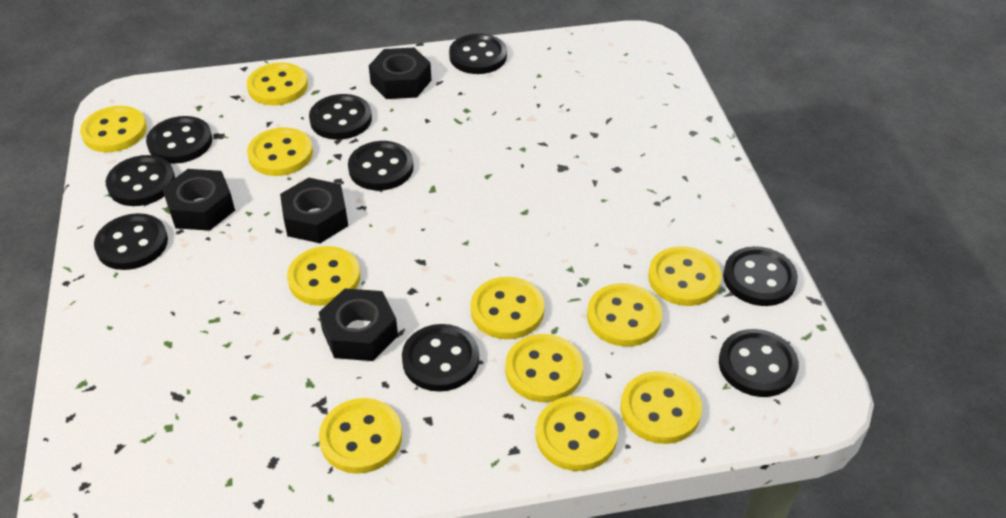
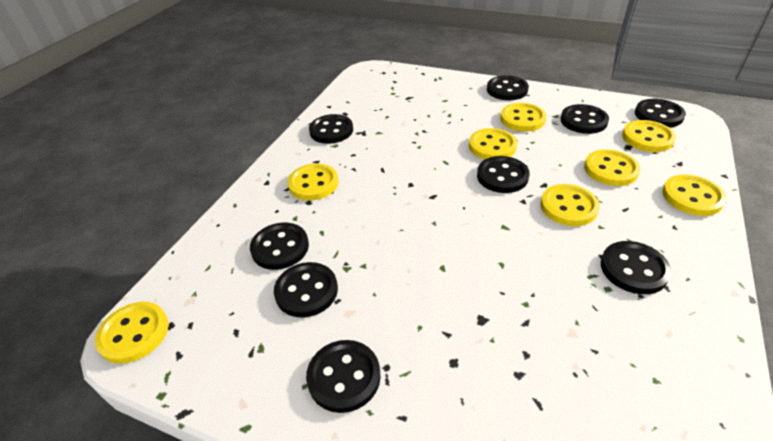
black nut: [162,169,235,231] [280,178,348,243] [319,288,398,361] [369,48,432,99] = 4 -> none = 0
yellow button: [80,106,147,152] [247,62,308,106] [247,127,313,176] [287,246,360,306] [319,398,402,474] [470,277,545,339] [505,334,583,402] [536,396,618,471] [587,283,662,347] [621,371,702,444] [648,246,722,306] = 11 -> [95,302,168,364] [288,163,338,200] [469,128,517,159] [500,103,546,132] [540,184,600,226] [584,149,640,186] [622,120,676,152] [662,174,727,216] = 8

